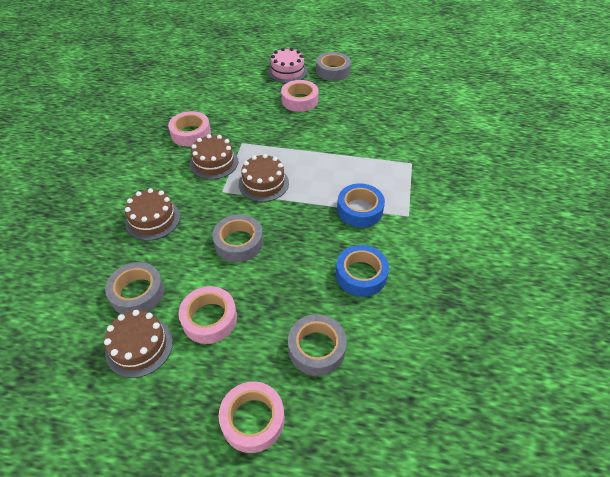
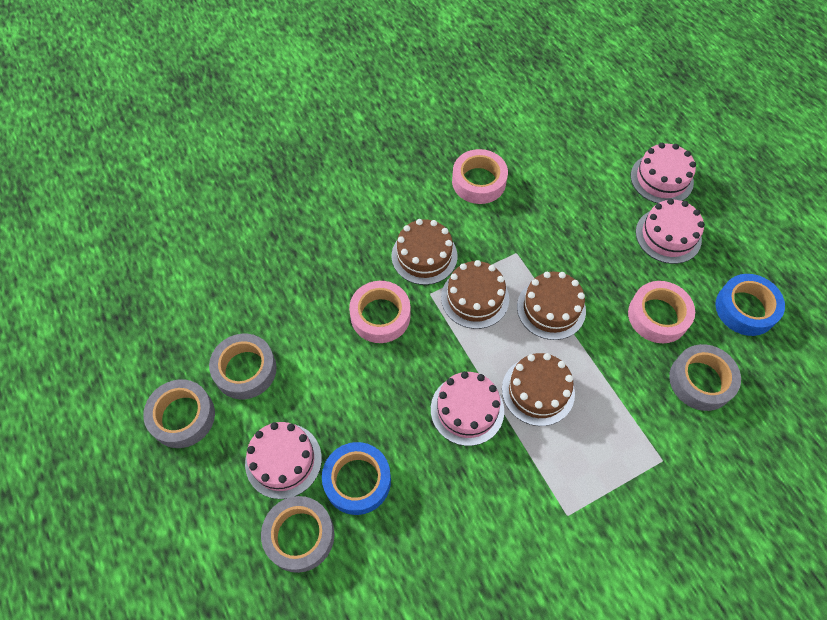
pink cake: [268,48,307,83] = 1 -> [245,422,322,499] [431,371,504,446] [631,143,696,203] [636,198,705,264] = 4
pink tape: [168,111,211,147] [179,286,237,344] [219,381,284,453] [281,80,319,112] = 4 -> [349,281,411,343] [452,149,508,204] [628,281,695,343] = 3

